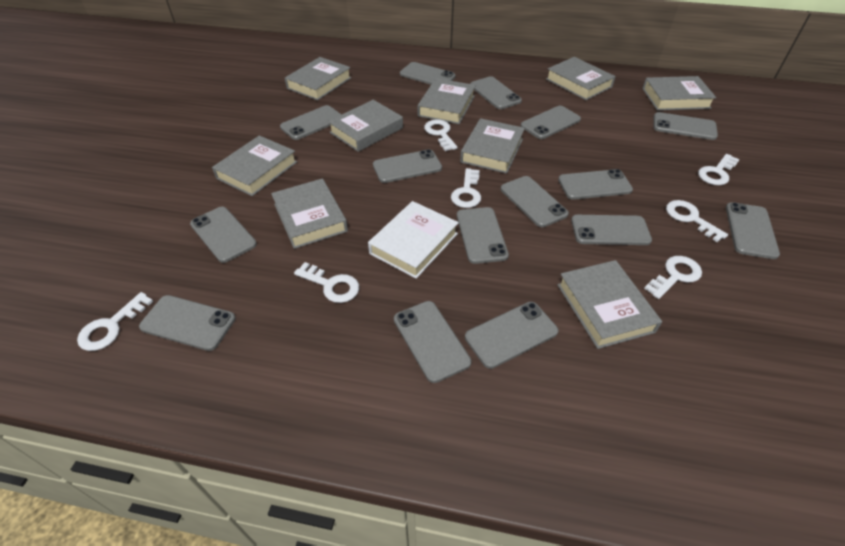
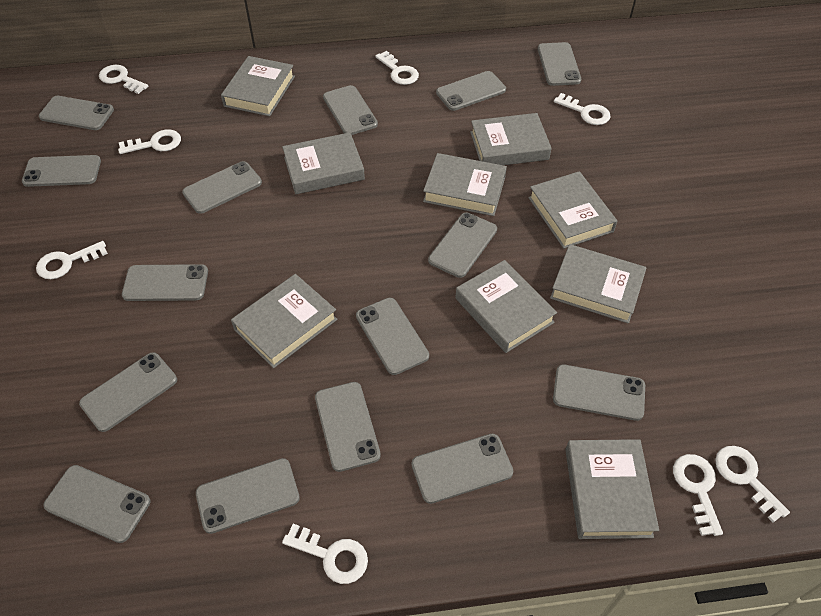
white book: [368,201,459,279] = 1 -> none = 0
white key: [77,292,153,351] [294,262,359,303] [424,119,458,151] [451,168,481,208] [644,256,702,299] [666,200,728,242] [698,154,740,185] = 7 -> [36,241,108,279] [99,65,149,94] [118,129,181,154] [282,524,368,584] [375,51,419,85] [554,93,611,125] [673,454,723,536] [715,446,790,523] = 8

